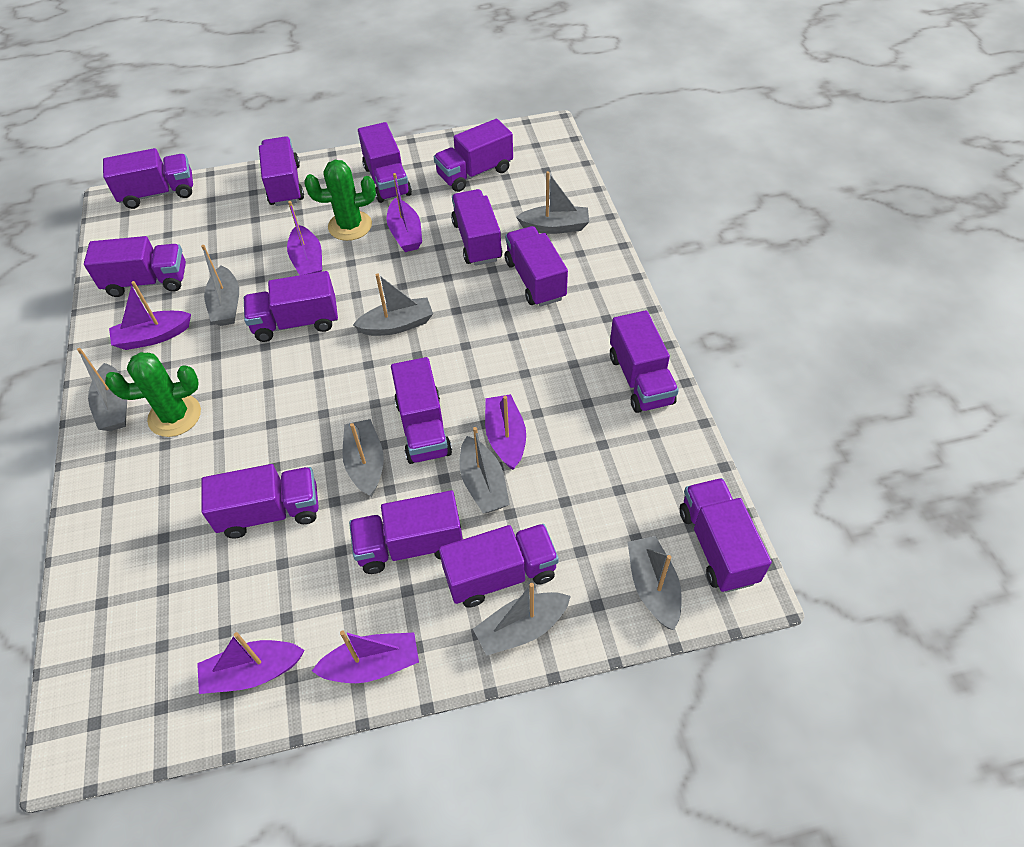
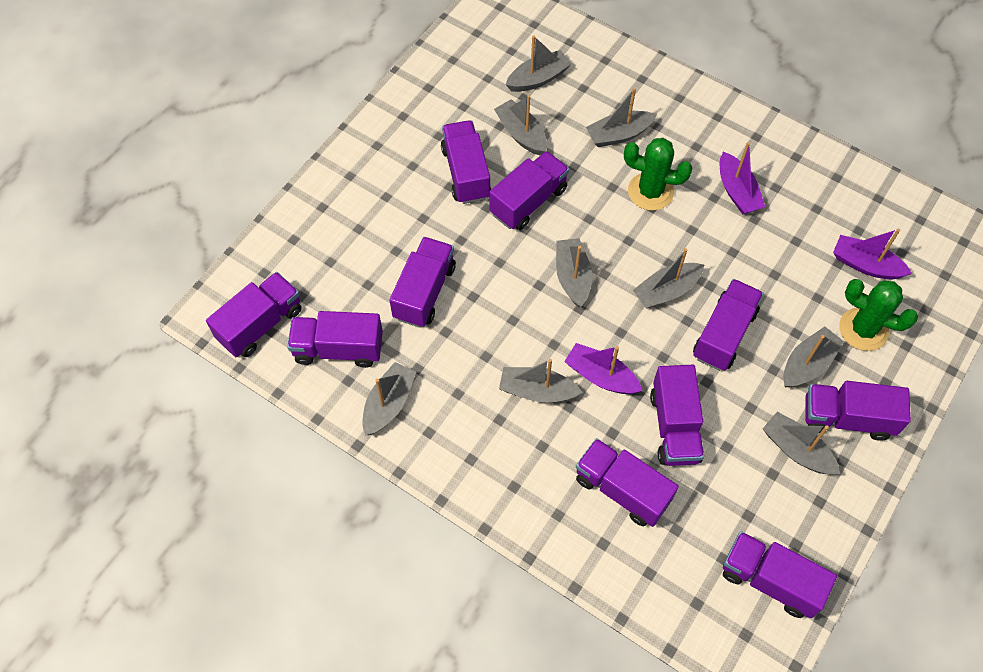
grey boat: [77,348,127,431] [201,245,239,326] [342,419,384,497] [353,273,433,336] [459,427,510,513] [473,583,571,656] [516,171,589,234] [628,536,682,630] = 8 -> [362,362,416,436] [494,95,547,155] [499,359,583,403] [506,35,571,92] [556,238,592,307] [586,88,656,147] [633,248,704,309] [763,412,840,474] [783,327,844,388] = 9
purple boat: [109,281,191,350] [197,632,305,694] [287,201,322,275] [312,630,419,683] [387,173,422,252] [485,394,526,470] = 6 -> [564,343,642,394] [720,142,765,214] [833,229,912,280] = 3
purple truck: [84,236,186,297] [103,148,193,209] [201,464,319,539] [244,271,338,342] [259,136,304,206] [349,490,463,574] [358,122,412,203] [391,357,452,464] [434,119,513,192] [439,524,559,608] [451,189,503,266] [505,226,568,307] [610,310,679,413] [680,478,772,592] = 14 -> [206,272,301,357] [287,311,383,368] [390,237,456,328] [441,120,491,204] [489,151,569,230] [576,438,679,527] [650,365,704,466] [693,279,763,371] [723,531,837,618] [805,381,911,441] = 10

